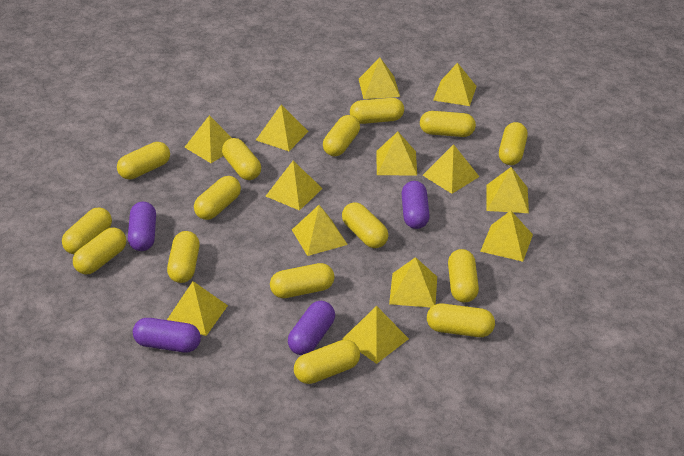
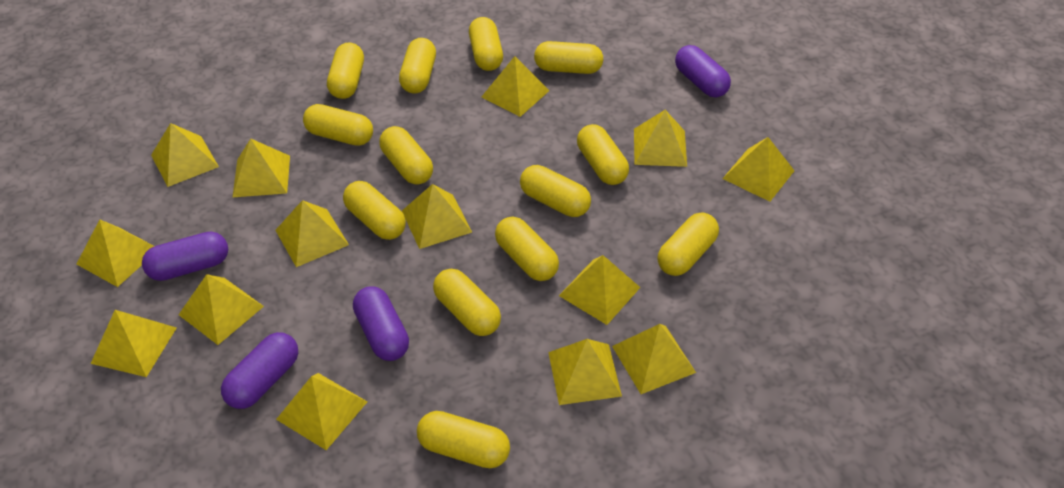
yellow capsule: [62,207,112,254] [73,227,126,274] [117,142,170,179] [167,231,200,283] [194,176,241,220] [222,138,261,180] [270,263,334,298] [294,340,360,384] [323,115,360,156] [342,202,389,248] [350,98,404,124] [420,111,476,137] [427,303,495,337] [448,249,479,303] [499,122,528,165] = 15 -> [303,104,373,146] [327,42,364,99] [343,181,406,240] [379,126,433,185] [399,38,436,94] [417,411,510,468] [433,269,501,336] [469,17,503,71] [495,217,559,281] [520,165,591,217] [534,41,603,74] [577,124,629,185] [657,212,719,276] = 13
yellow pyramid: [167,281,228,336] [185,115,232,163] [256,105,309,151] [266,161,323,211] [292,205,348,256] [342,306,409,364] [359,58,400,99] [376,132,417,176] [389,257,437,308] [423,144,479,194] [433,62,477,106] [480,211,533,262] [486,167,529,213] = 13 -> [77,219,154,287] [91,310,177,377] [151,123,219,187] [179,274,264,345] [232,138,290,198] [275,200,349,267] [276,373,367,450] [402,184,472,249] [482,56,550,117] [548,339,622,405] [559,255,641,325] [612,324,696,394] [634,110,687,167] [723,137,795,202] = 14

